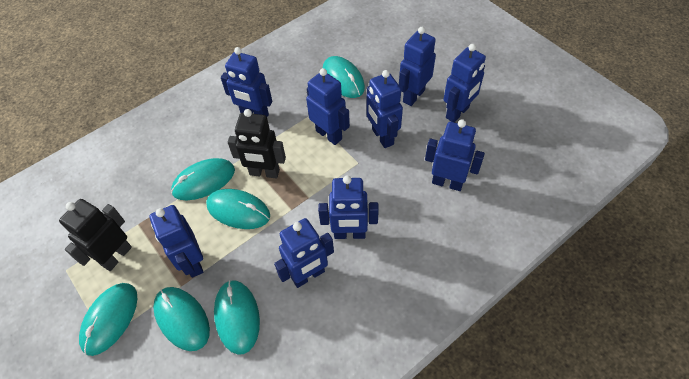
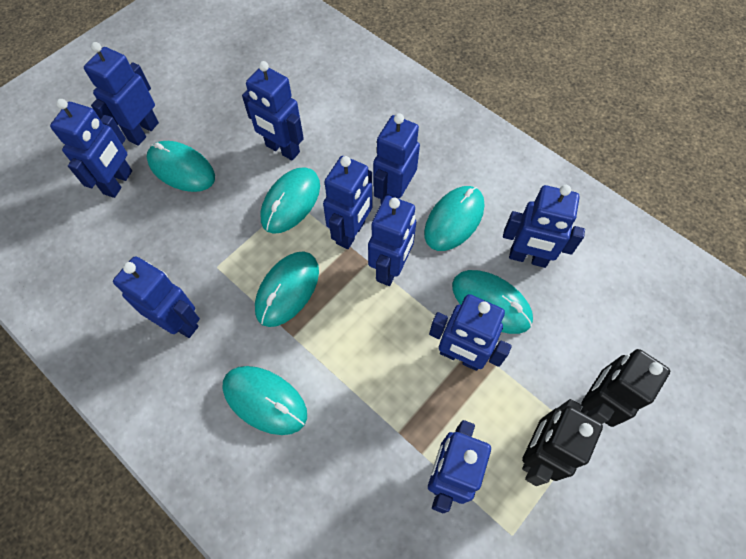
blue robot: [149,205,203,278] [221,47,272,117] [274,218,334,288] [306,68,350,145] [318,175,379,239] [366,70,403,148] [399,27,436,106] [425,119,485,191] [443,44,486,122] = 9 -> [50,99,132,198] [84,42,159,146] [113,256,200,338] [242,61,304,160] [323,156,373,249] [368,195,416,286] [373,113,420,205] [428,420,491,513] [429,294,512,371] [503,185,585,268] = 10

